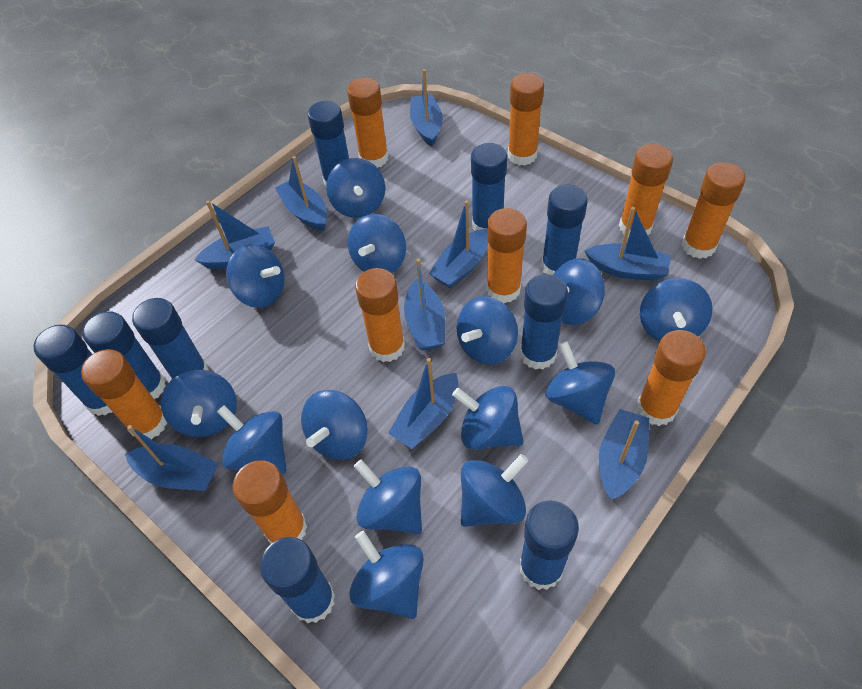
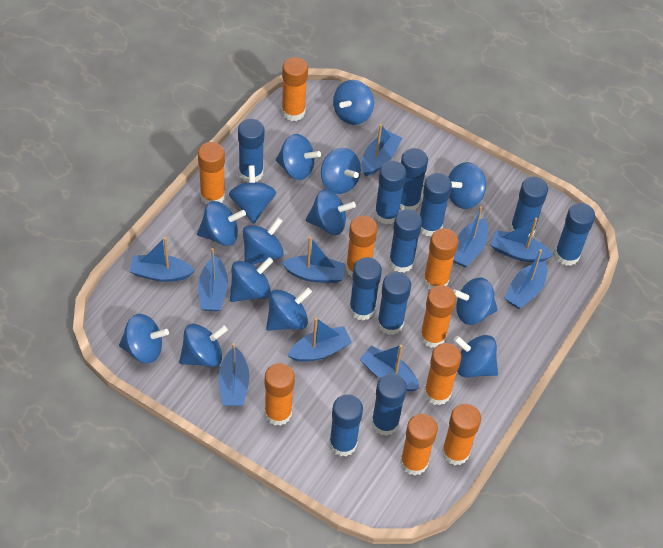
blue boat: [125,425,218,491] [195,201,275,269] [275,156,327,231] [388,358,458,449] [404,259,445,351] [410,69,443,147] [429,200,488,288] [585,207,671,281] [599,409,649,500] = 9 -> [130,237,195,282] [198,248,228,311] [218,343,250,406] [282,236,345,283] [288,318,352,362] [359,345,420,391] [362,124,402,176] [453,206,488,267] [491,218,553,262] [504,249,547,309] = 10
blue glue stick: [33,324,113,416] [83,311,166,399] [132,298,209,380] [260,537,335,623] [308,101,349,186] [471,143,507,231] [519,500,579,590] [520,274,568,370] [541,184,588,275] = 9 -> [238,119,264,183] [329,394,363,456] [349,257,382,321] [371,373,407,436] [374,161,407,225] [377,272,411,335] [389,209,422,273] [400,148,428,210] [420,173,452,236] [510,177,548,236] [554,203,595,266] = 11

